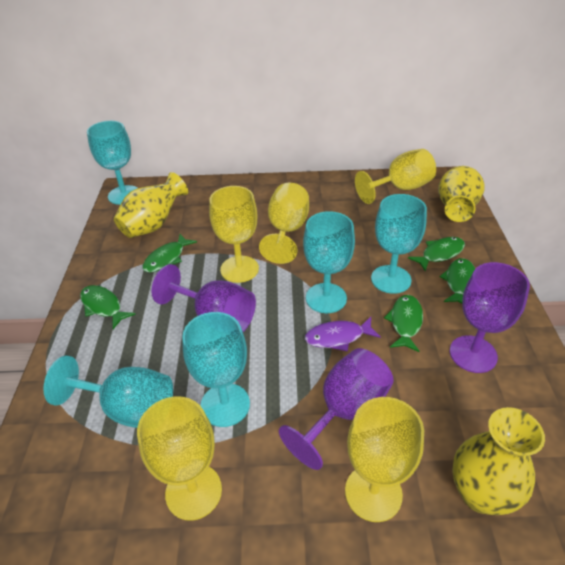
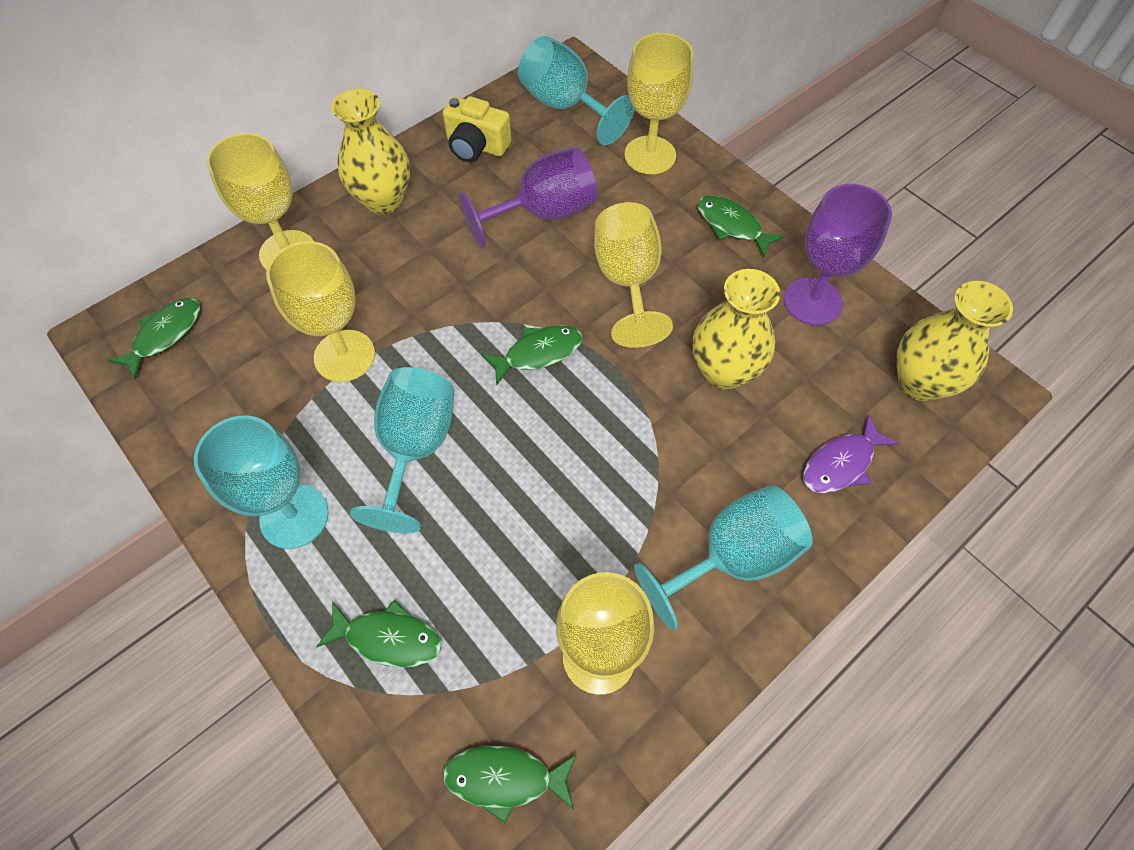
purple goblet: [151,264,256,332] [279,348,394,470] [450,262,530,373] = 3 -> [459,147,597,248] [784,184,892,325] = 2
turquoise goblet: [43,356,173,428] [87,121,138,205] [182,312,250,427] [303,211,355,313] [371,194,427,294] = 5 -> [194,416,328,549] [350,367,455,533] [518,36,635,145] [634,485,813,630] = 4
yellow camera: none = 0 -> [443,96,511,162] = 1

